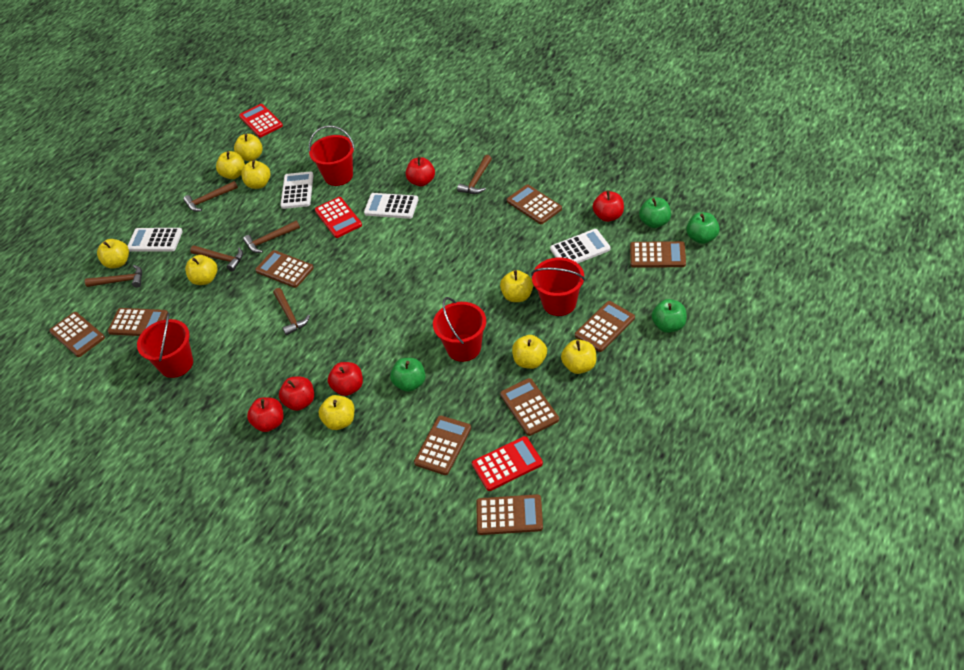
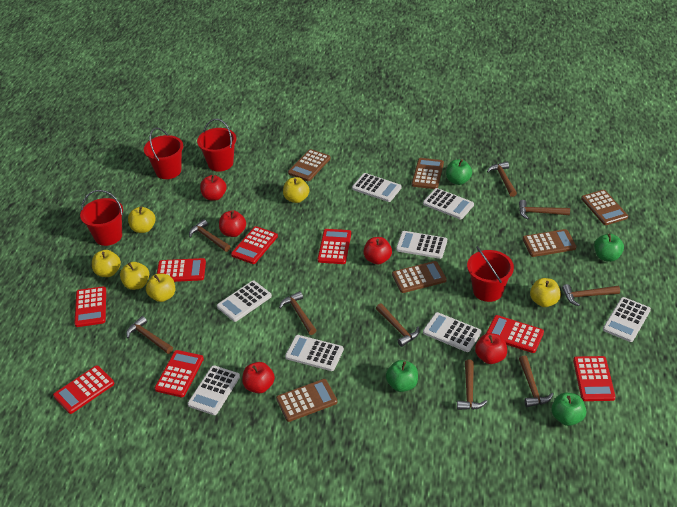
brown calculator: [49,312,105,357] [108,308,168,336] [255,250,314,288] [414,415,471,475] [476,494,543,535] [500,378,559,436] [507,185,562,224] [575,301,635,352] [630,241,686,268] = 9 -> [276,379,337,422] [288,149,331,181] [392,261,447,293] [412,158,444,189] [523,229,576,257] [581,190,628,225] = 6
brown hammer: [85,265,142,288] [183,181,238,212] [190,245,243,272] [243,220,300,253] [273,288,310,336] [457,155,492,194] = 6 -> [126,316,173,354] [189,219,231,252] [279,291,317,335] [376,303,420,347] [457,359,488,410] [487,162,517,197] [519,200,570,219] [519,356,554,407] [562,284,620,306] = 9
red calculator: [239,104,283,137] [315,197,362,238] [472,436,543,491] = 3 -> [53,366,114,414] [74,286,106,327] [155,350,204,397] [157,258,206,282] [231,226,278,264] [318,229,351,264] [486,315,544,353] [573,356,616,401] = 8
white calculator: [128,228,183,251] [280,172,314,209] [364,193,419,219] [550,229,611,263] = 4 -> [188,366,240,415] [217,281,272,322] [285,335,344,371] [352,173,402,202] [396,231,447,259] [423,188,474,219] [423,312,481,352] [603,297,651,342] = 8
yellow apple: [97,239,129,269] [185,255,217,285] [216,151,245,179] [234,134,263,161] [241,160,270,189] [318,395,355,430] [500,270,533,302] [512,335,547,369] [561,340,596,374] = 9 -> [92,250,121,277] [120,262,149,290] [128,207,156,233] [146,274,175,302] [283,177,309,203] [530,278,561,307] = 6

